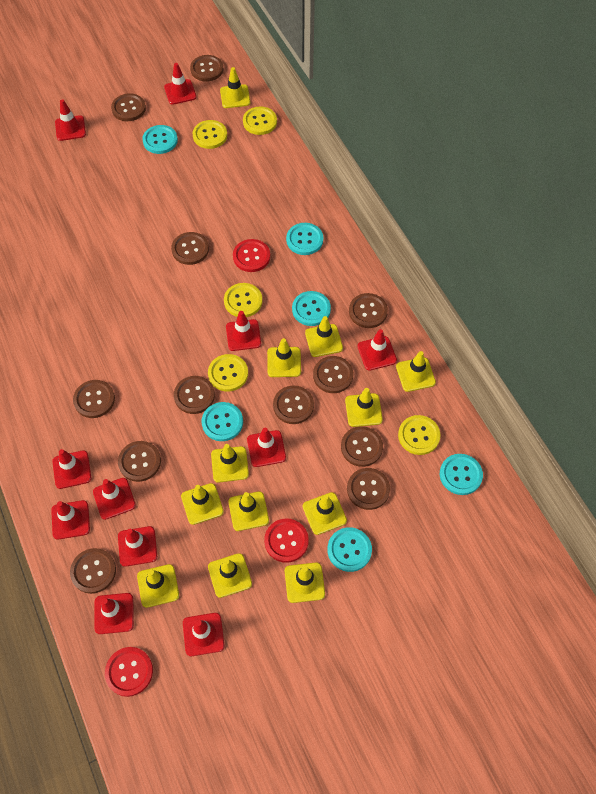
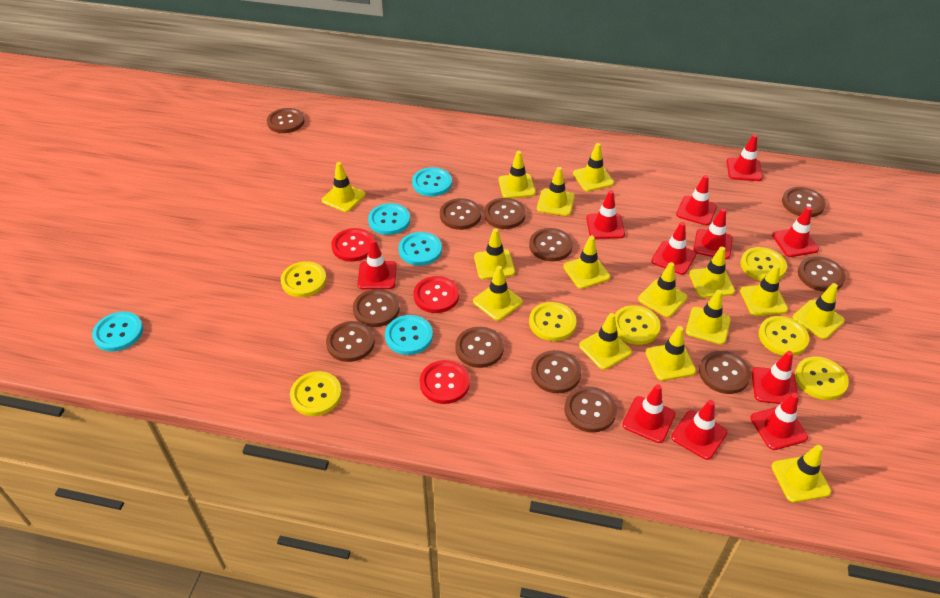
turquoise button: [142,125,178,154] [202,402,243,441] [286,223,323,255] [292,291,331,326] [328,527,372,572] [440,454,483,495] = 6 -> [92,312,143,352] [368,203,410,235] [385,315,433,355] [399,232,442,266] [412,167,452,197] = 5
yellow button: [193,120,227,149] [208,354,248,392] [224,283,262,317] [243,107,277,135] [398,415,441,455] = 5 -> [281,261,327,297] [290,371,342,416] [529,302,577,341] [615,305,661,345] [740,247,787,281] [759,316,809,356] [795,356,849,400] = 7
yellow traffic cone: [137,564,179,608] [181,483,224,525] [208,553,252,598] [211,444,249,483] [220,67,250,108] [228,491,269,531] [267,338,301,377] [285,563,325,603] [303,492,347,535] [305,316,343,357] [345,388,383,427] [396,351,436,392] = 12 -> [322,162,366,212] [473,266,523,321] [474,228,515,279] [498,151,536,198] [537,167,575,216] [563,236,610,289] [573,143,614,192] [579,313,632,370] [638,262,688,317] [645,326,696,381] [686,290,731,344] [689,247,735,298] [740,264,788,316] [771,445,831,502] [793,283,845,339] = 15

